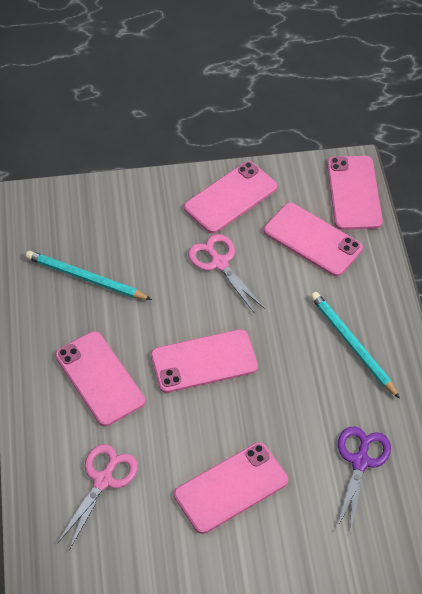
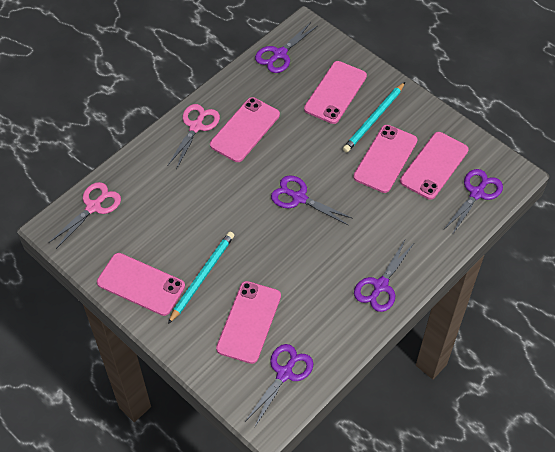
purple scissors: [337,426,391,533] = 1 -> [246,344,314,428] [255,22,317,73] [271,175,353,225] [354,238,413,312] [444,169,503,235] = 5

